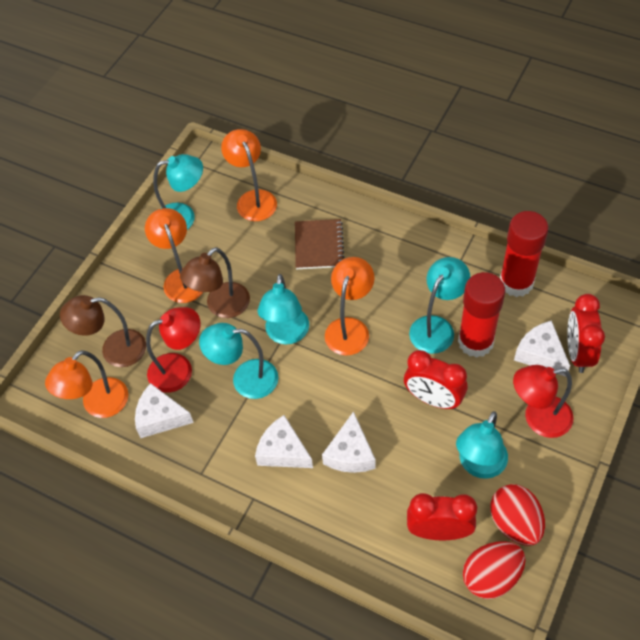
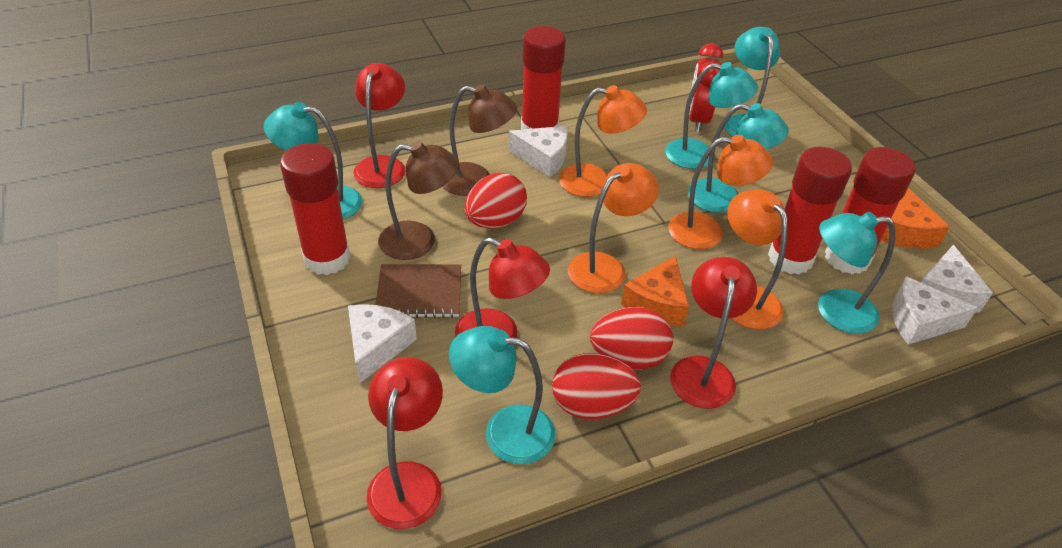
orange cheese: none = 0 -> [621,255,689,326] [881,188,950,249] = 2
red clock: [404,350,467,409] [407,493,477,540] [567,294,605,373] = 3 -> [689,43,723,132] = 1
red egg: [463,541,525,599] [490,484,545,546] = 2 -> [464,173,527,229] [552,353,641,419] [590,307,673,370] = 3
red glue stick: [458,272,505,358] [500,211,549,297] = 2 -> [280,143,351,275] [521,26,566,130] [768,147,852,275] [825,147,916,274] = 4
red lamp: [146,307,201,393] [513,365,574,438] = 2 -> [353,63,406,188] [366,357,443,529] [455,237,550,338] [670,257,757,409] = 4
turquoise lamp: [153,154,203,230] [199,323,278,399] [258,274,309,344] [409,257,470,354] [456,411,508,479] = 5 -> [264,102,363,220] [449,326,556,464] [665,62,758,169] [688,103,789,213] [725,27,780,137] [818,212,895,334] = 6

